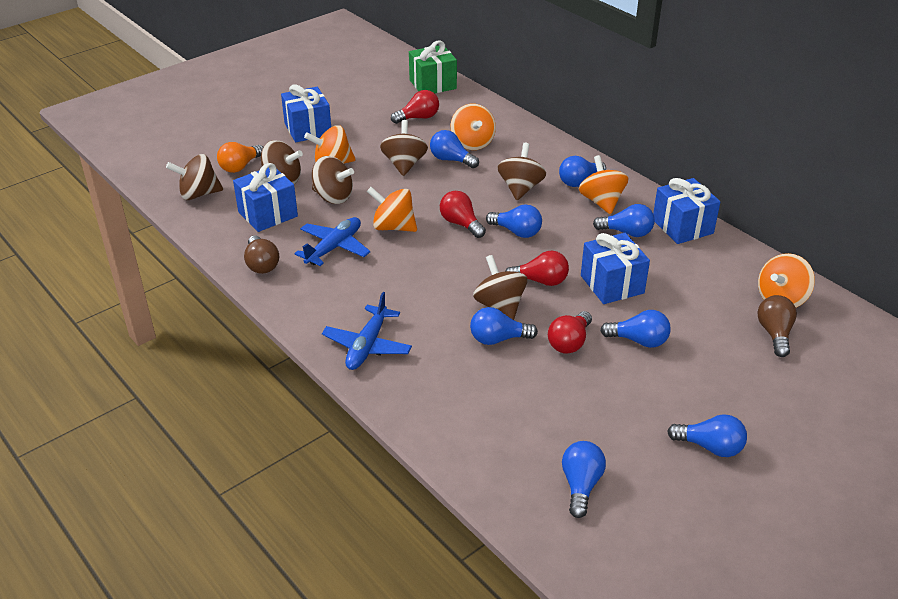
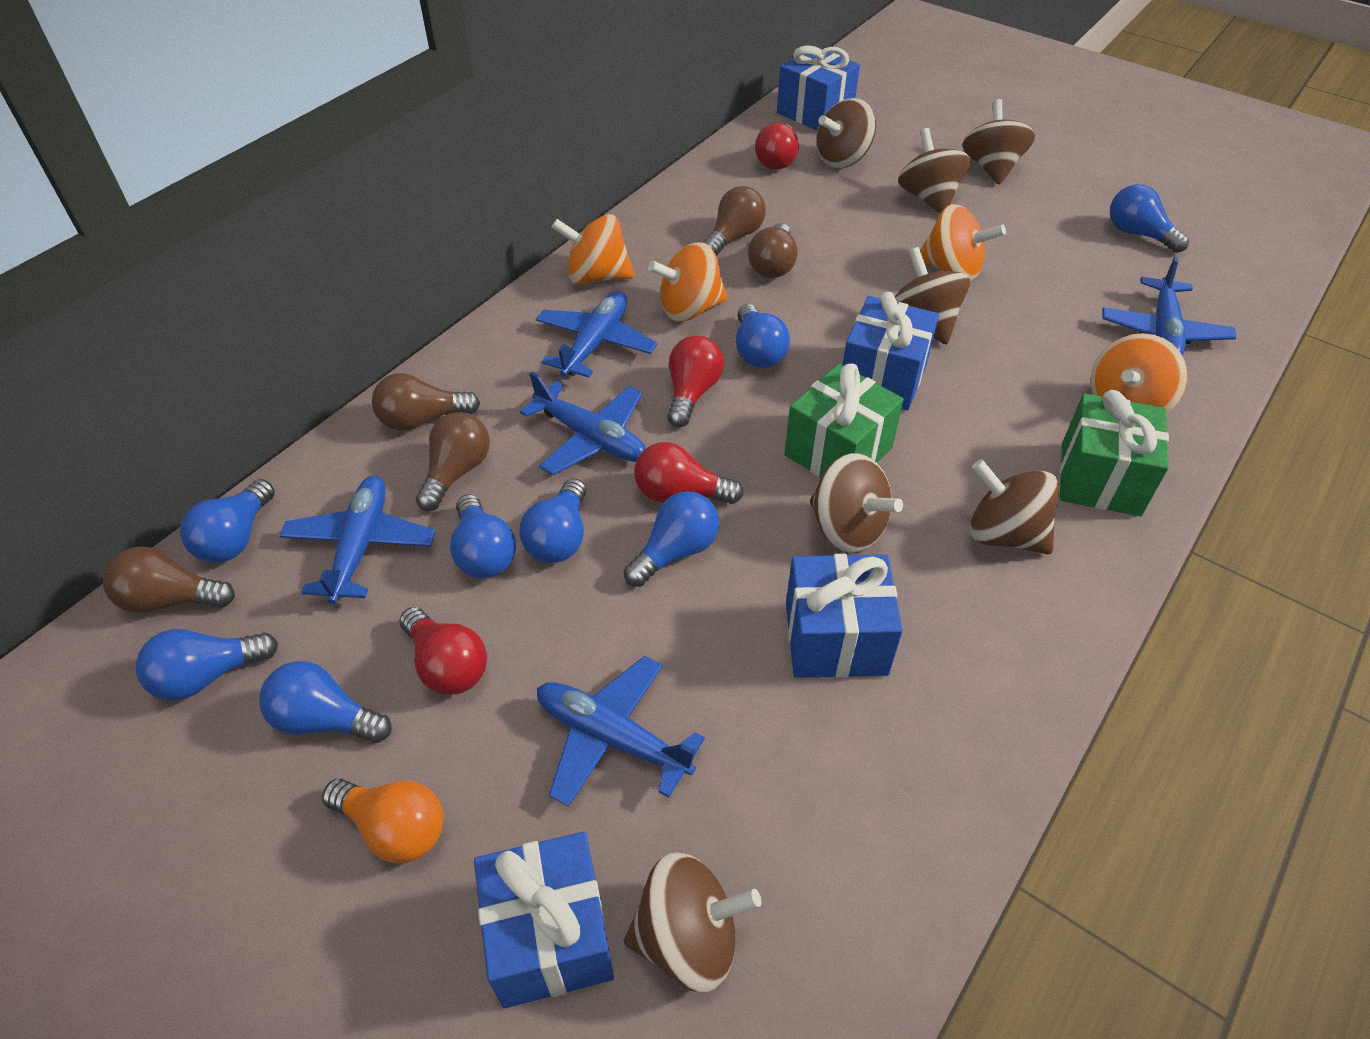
blue plane: [294,217,370,266] [322,292,412,370] = 2 -> [279,476,436,604] [520,372,646,475] [536,291,658,378] [537,656,705,807] [1102,256,1236,356] = 5
brown light bulb: [244,235,279,274] [757,295,797,357] = 2 -> [103,546,235,613] [372,373,480,431] [416,412,490,511] [703,186,766,256] [748,223,798,278] = 5
brown spinning top: [166,154,223,200] [261,140,303,184] [312,156,354,204] [380,120,428,176] [473,255,527,320] [497,143,546,200] = 6 -> [624,852,761,993] [810,453,903,553] [816,98,876,169] [895,247,970,345] [898,128,971,213] [962,99,1035,185] [970,459,1059,554] = 7
green gift: [409,41,457,93] = 1 -> [784,363,904,477] [1059,390,1169,516] = 2
orange spinning top: [304,125,356,164] [367,187,417,232] [451,104,496,150] [579,155,628,214] [758,253,815,308] = 5 -> [552,214,635,285] [648,242,728,322] [920,204,1006,281] [1091,333,1187,414] = 4

